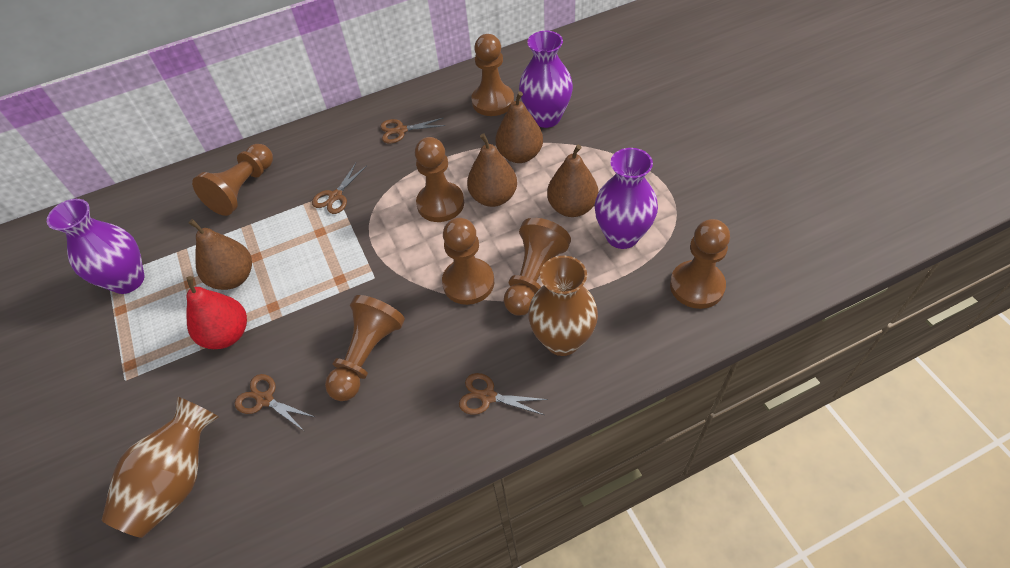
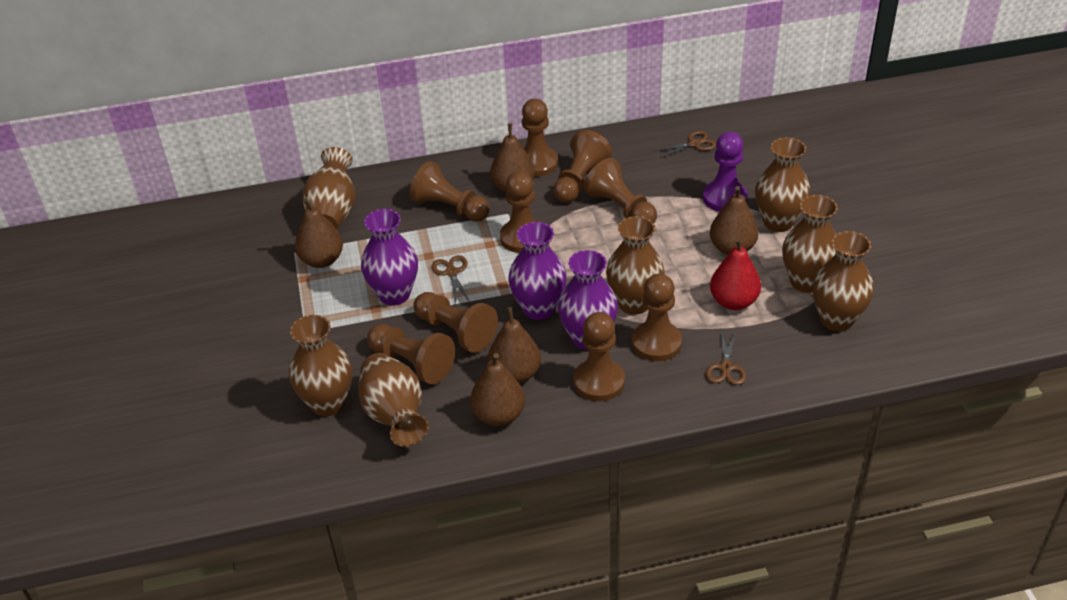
brown pawn: [192,144,273,216] [325,295,405,401] [415,137,464,222] [442,218,494,305] [471,34,514,116] [504,218,571,316] [670,219,730,309] = 7 -> [367,324,455,384] [410,161,490,222] [413,292,498,353] [500,171,538,253] [522,99,558,177] [553,130,612,203] [573,312,625,401] [584,158,657,223] [632,274,682,361] = 9
brown pear: [189,219,252,290] [467,133,517,207] [495,91,543,163] [547,145,598,217] = 4 -> [295,198,343,268] [470,353,525,426] [488,307,541,384] [490,124,535,193] [710,186,758,255] = 5
brown scissors: [235,374,315,431] [312,163,367,214] [380,118,445,144] [459,373,548,415] = 4 -> [432,255,470,303] [654,131,716,158] [706,330,746,385] = 3
brown vase: [102,397,219,538] [528,256,598,356] = 2 -> [289,315,352,416] [303,147,355,229] [358,353,429,446] [606,216,665,315] [755,137,810,232] [782,195,838,293] [813,231,874,331] = 7
purple pawn: none = 0 -> [703,132,748,212] = 1

